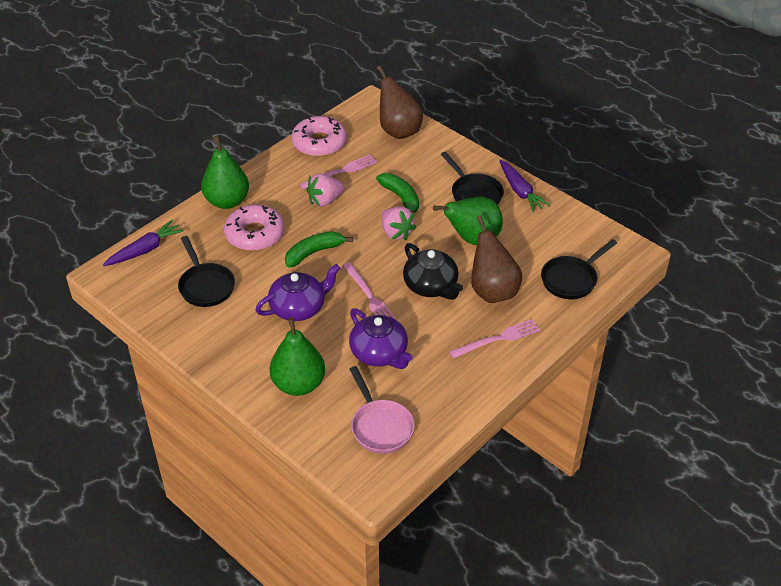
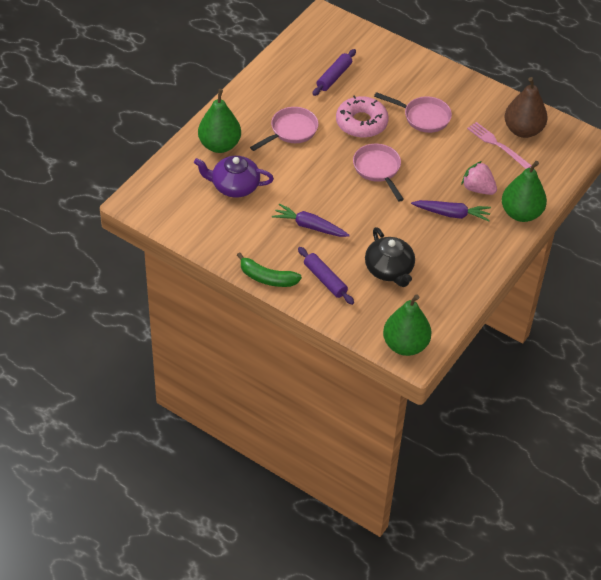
black pan: [178,236,235,307] [441,152,504,205] [541,239,617,299] = 3 -> none = 0
brown pear: [377,66,423,139] [471,216,522,303] = 2 -> [505,77,548,138] = 1
green banana: [285,231,353,267] [376,173,419,213] = 2 -> [237,253,302,287] = 1
pink donut: [224,204,284,251] [292,116,347,157] = 2 -> [336,96,389,138] = 1
pink fork: [299,154,377,189] [343,262,396,320] [449,319,541,359] = 3 -> [467,122,532,169] = 1
pink pan: [350,366,415,454] = 1 -> [250,107,318,151] [353,144,404,202] [374,92,452,133] = 3
pink strawberry: [306,173,345,207] [381,207,416,241] = 2 -> [462,161,497,195] = 1
purple rolling pin: none = 0 -> [298,247,354,305] [312,49,356,96] = 2
purple teapot: [255,264,340,321] [349,308,412,369] = 2 -> [194,156,274,198] = 1

